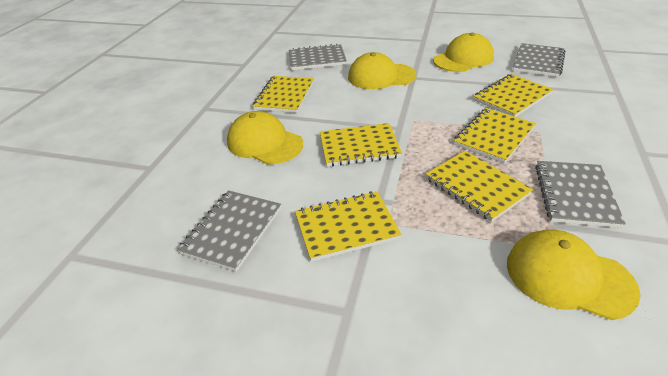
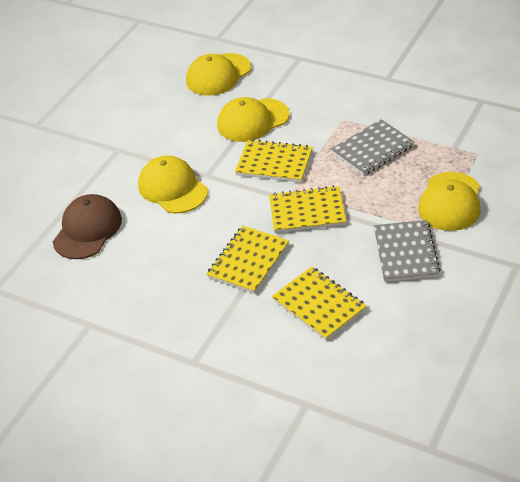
brown cap: none = 0 -> [53,194,122,259] = 1
grey notebook: [177,190,281,272] [289,44,347,70] [513,43,565,77] [535,161,626,228] = 4 -> [331,119,414,176] [374,220,441,282] = 2
yellow notebook: [253,76,314,113] [295,191,402,262] [320,123,402,166] [426,151,533,222] [453,108,536,163] [473,74,553,117] = 6 -> [207,226,289,294] [235,139,313,182] [269,186,346,233] [272,267,366,341] = 4

